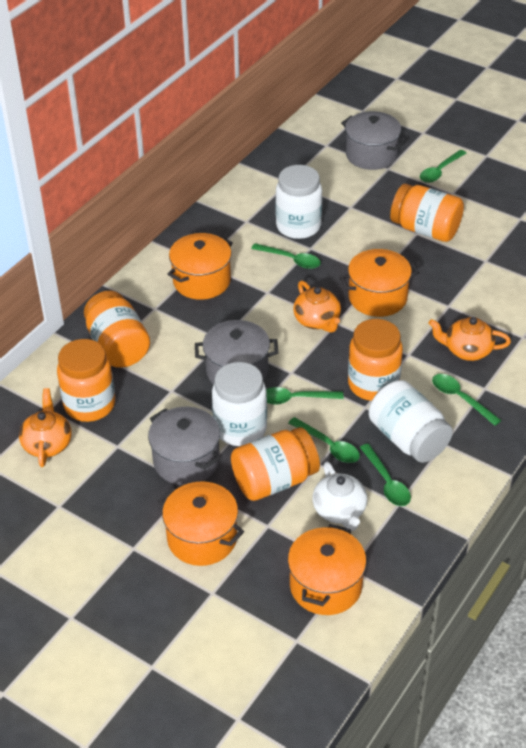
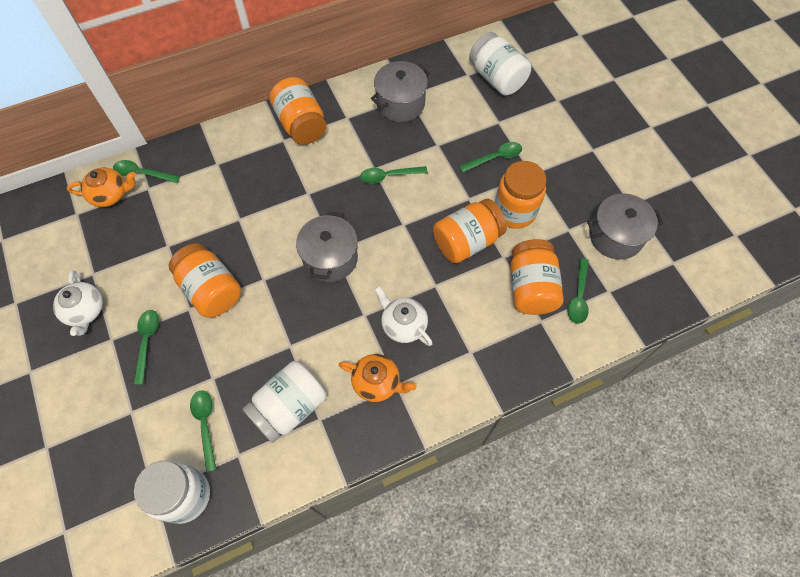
orange pot: [158,481,244,566] [168,233,233,300] [288,524,366,615] [340,249,419,317] = 4 -> none = 0
orange teapot: [19,388,72,467] [293,281,341,333] [428,317,511,361] = 3 -> [67,168,136,207] [339,354,416,402] = 2
white teapot: [313,462,367,531] = 1 -> [53,270,103,336] [375,286,433,346] = 2

